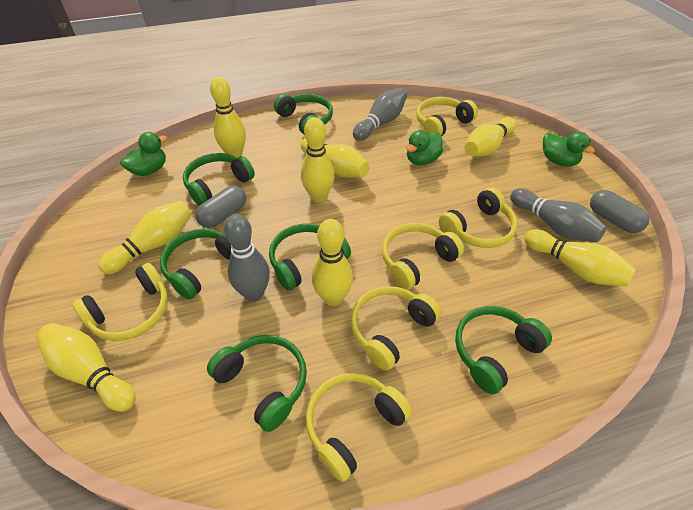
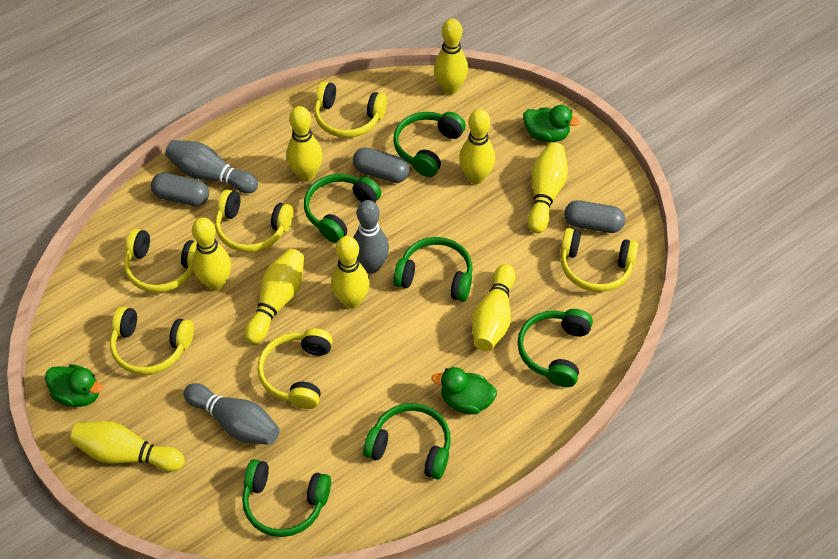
grey capsule: [195,186,246,228] [590,190,649,233] = 2 -> [151,173,209,206] [353,147,410,183] [564,200,625,233] = 3
yellow bowling pin: [36,323,136,412] [98,201,192,274] [210,77,246,158] [301,117,335,202] [301,138,370,178] [312,219,353,306] [465,117,517,156] [525,229,636,287] = 8 -> [70,421,184,472] [192,217,231,291] [244,248,304,344] [287,106,323,181] [331,236,369,309] [434,18,468,95] [459,109,495,184] [471,264,516,351] [528,142,568,233] = 9

